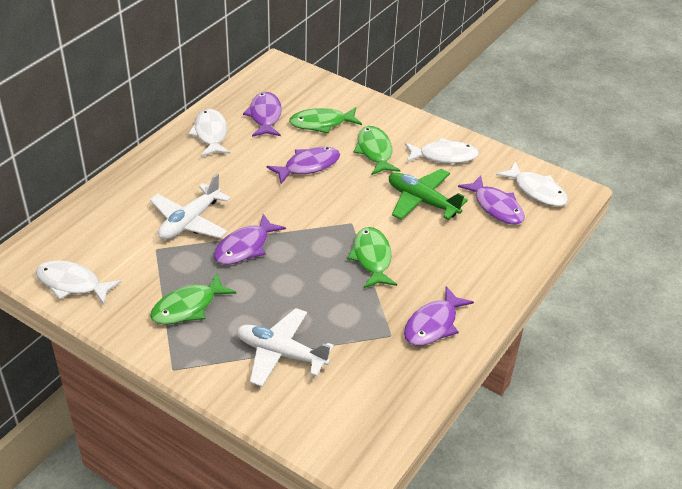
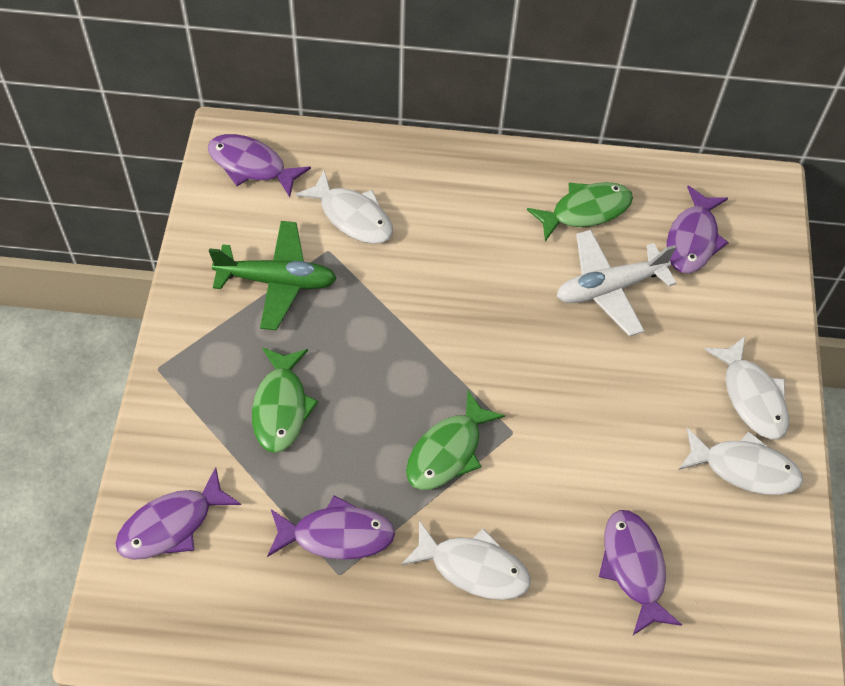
green fish: [150,273,236,325] [289,107,362,134] [347,227,397,288] [354,126,400,175] = 4 -> [252,347,318,453] [406,390,505,490] [527,182,633,241] = 3
white plane: [150,174,231,240] [237,308,334,387] = 2 -> [557,230,676,337] = 1

